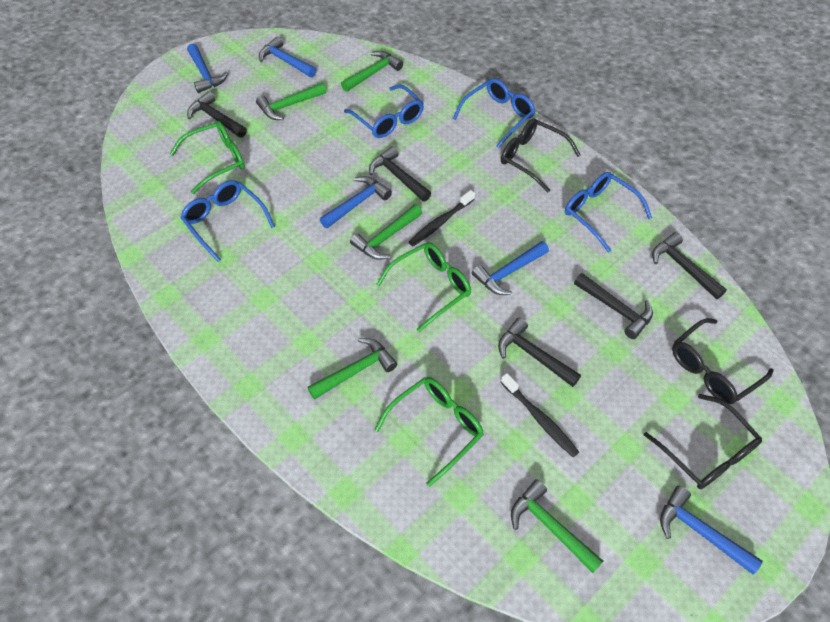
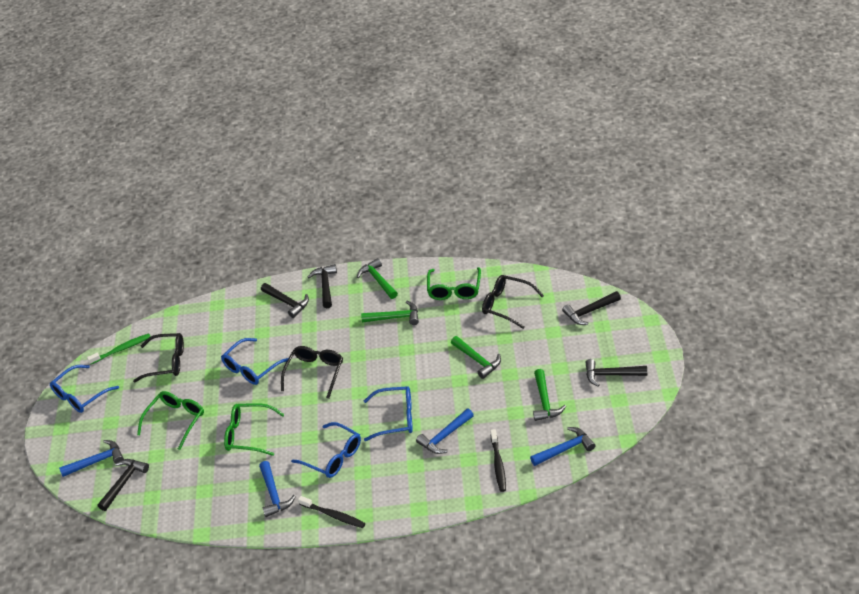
blue hammer: [187,43,228,93] [259,36,317,77] [320,176,392,229] [472,241,549,295] [660,486,763,575] = 5 -> [59,440,124,477] [259,461,296,517] [416,409,474,454] [530,427,595,466] = 4
green hammer: [256,83,326,120] [307,338,397,400] [341,51,403,92] [350,204,422,260] [511,479,603,573] = 5 -> [357,258,398,299] [361,301,419,325] [451,336,501,379] [533,369,566,421] = 4
green toothbrush: none = 0 -> [87,334,151,364] = 1

